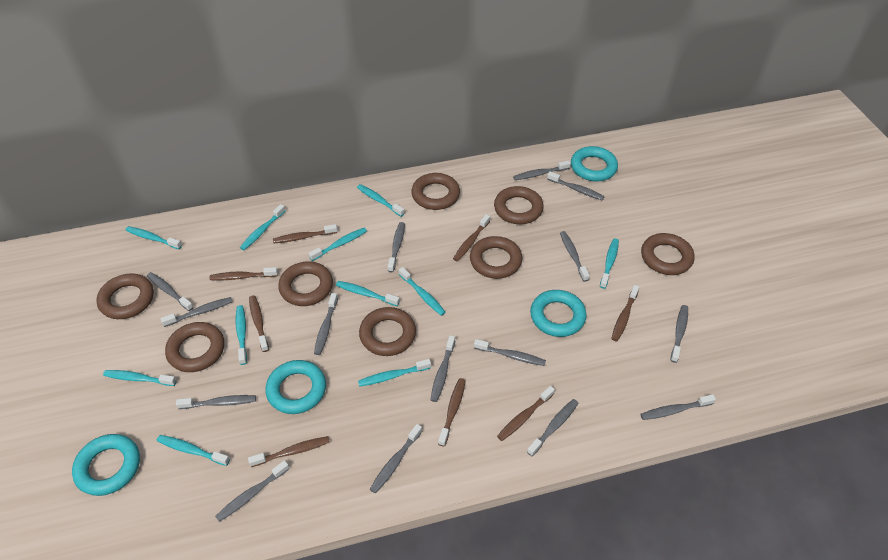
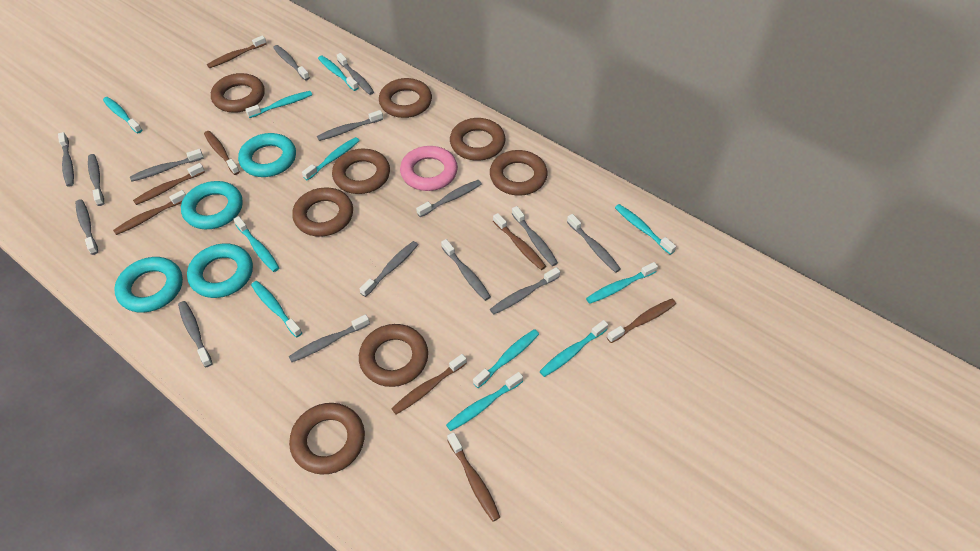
pink ring: none = 0 -> [400,146,458,191] = 1

